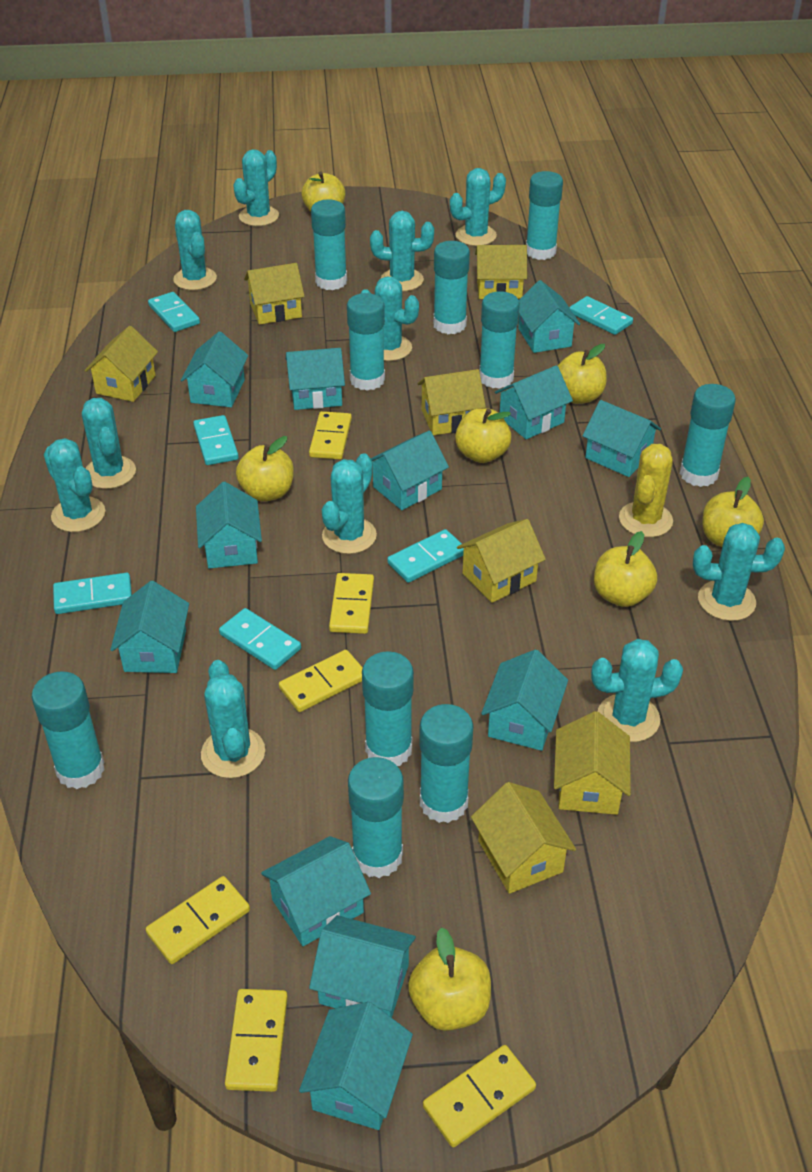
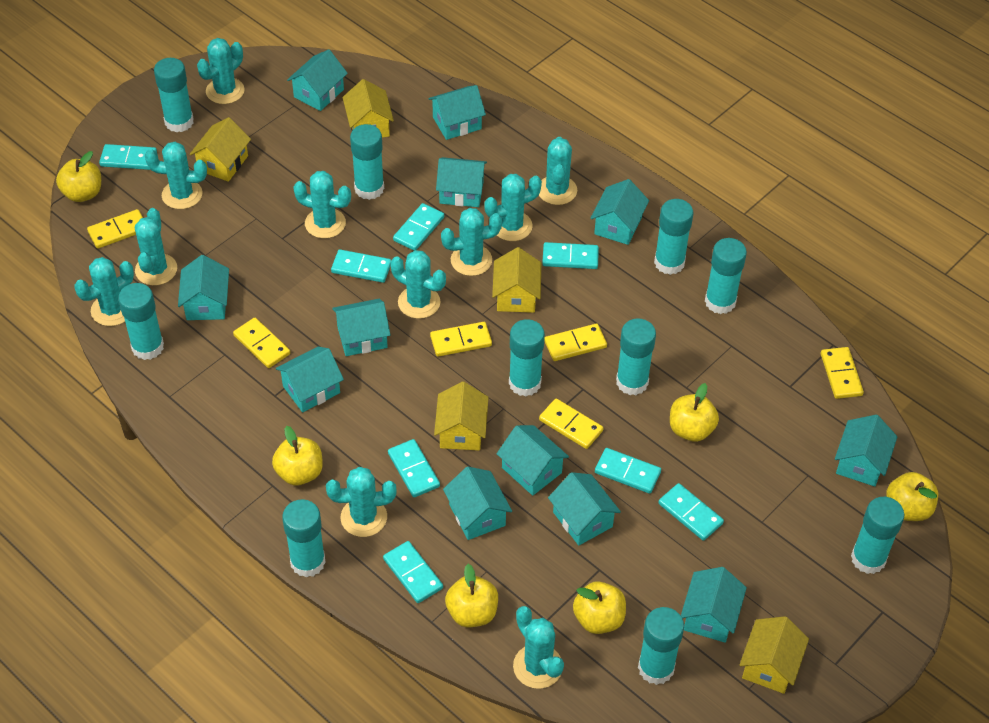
turquoise domino: [53,573,132,614] [148,292,200,332] [193,415,239,465] [219,608,301,670] [387,529,464,583] [569,296,633,335] = 6 -> [99,144,157,170] [331,249,391,283] [383,541,443,603] [388,439,440,497] [393,203,444,251] [542,242,599,269] [595,448,661,494] [658,483,724,541] = 8
yellow apple: [236,436,294,502] [301,172,346,212] [408,927,491,1031] [455,408,511,463] [558,344,607,404] [594,531,657,607] [702,477,764,547] = 7 -> [56,151,101,202] [272,426,323,485] [445,564,498,627] [573,581,626,634] [670,383,719,442] [886,472,938,521] = 6
yellow cactus: [619,444,673,537] = 1 -> none = 0
yellow house: [85,326,158,402] [244,263,305,325] [417,369,486,435] [457,519,546,603] [471,782,576,894] [475,245,527,299] [554,711,631,815] = 7 -> [190,117,251,182] [343,79,394,138] [434,382,489,450] [492,247,541,313] [740,616,809,694] = 5

